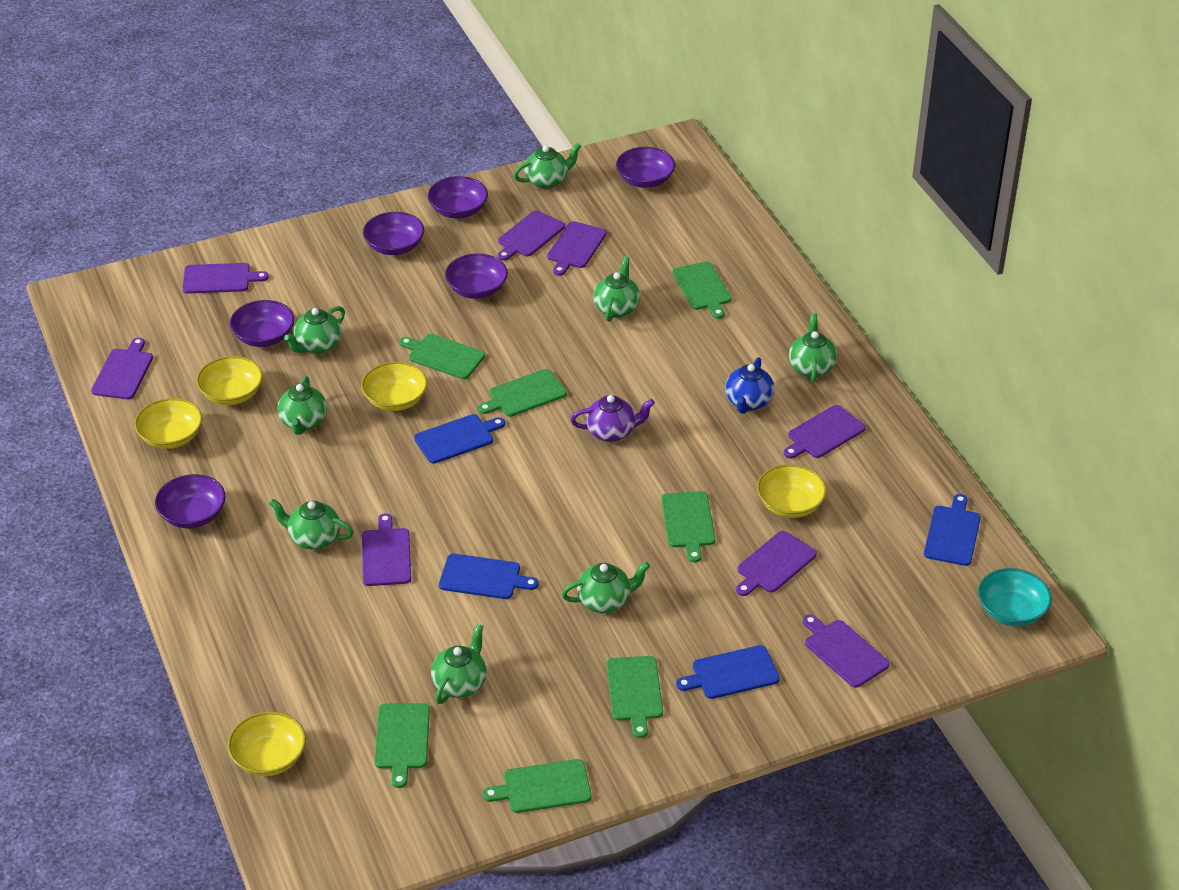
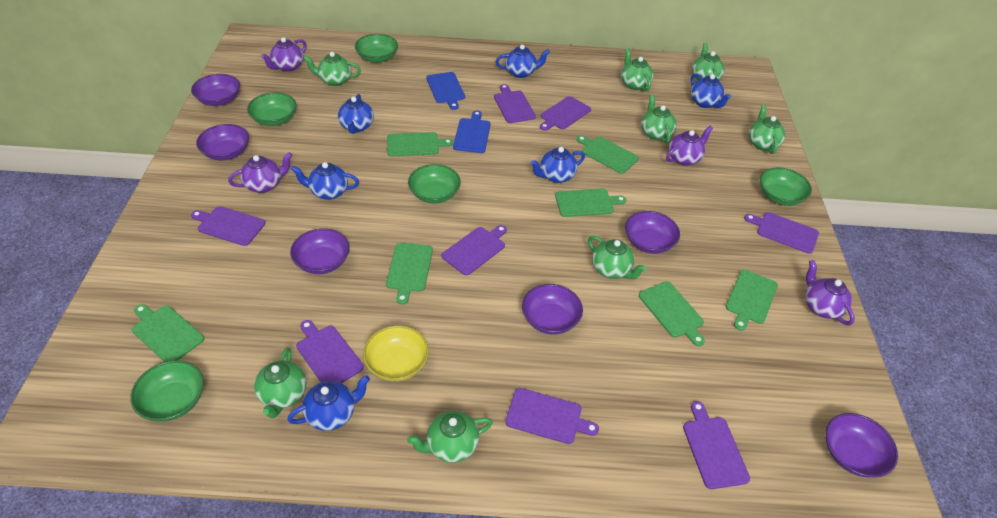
blue cutting board: [414,414,505,464] [439,554,538,599] [676,645,780,699] [924,494,981,566] = 4 -> [426,72,465,110] [453,111,491,153] = 2
blue teapot: [725,357,774,414] = 1 -> [287,375,370,431] [291,162,359,200] [338,94,374,134] [495,45,550,78] [530,147,585,183] [690,73,731,108] = 6
green bowl: none = 0 -> [130,360,204,422] [247,92,297,126] [355,34,398,63] [408,164,461,203] [760,167,812,206] = 5
purple teapot: [571,395,655,442] = 1 -> [228,152,292,193] [261,37,307,72] [666,126,713,166] [805,260,855,326] = 4
turquoise bowl: [978,568,1052,626] = 1 -> none = 0
yellow bowl: [134,398,203,449] [196,356,263,405] [228,711,306,776] [361,362,428,411] [757,464,827,518] = 5 -> [363,325,429,381] = 1

